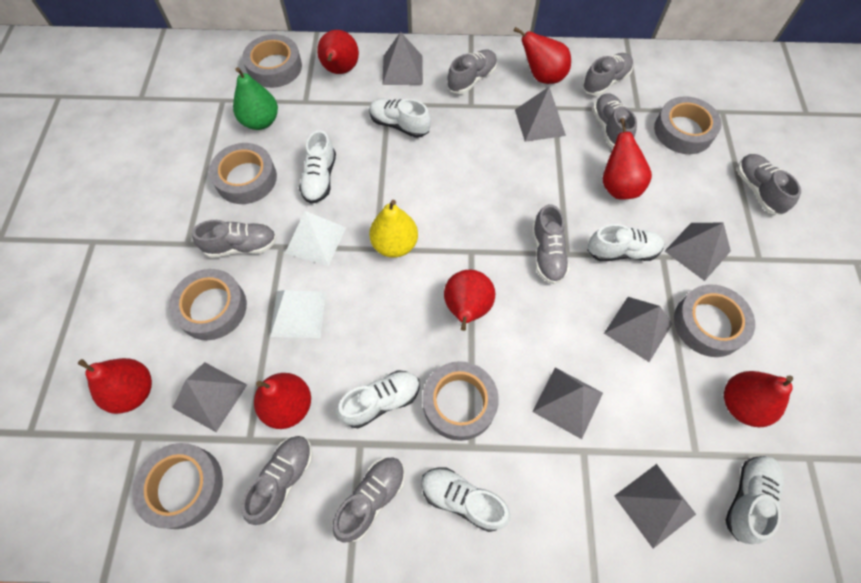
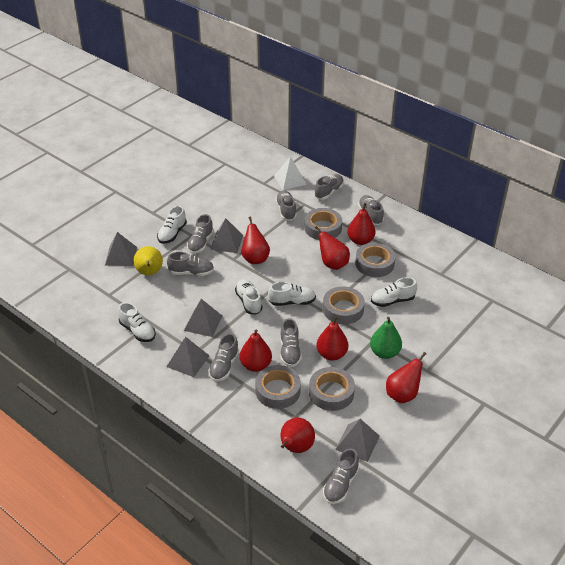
grey pyramid: [173,362,247,432] [383,32,423,85] [515,87,566,142] [533,367,603,439] [604,297,672,362] [614,464,696,549] [665,223,731,281] = 7 -> [105,232,137,266] [166,337,210,377] [184,299,222,337] [210,218,243,253] [335,419,380,462] = 5
grey tape: [132,443,223,529] [169,269,247,340] [209,143,277,204] [242,34,302,88] [423,361,499,441] [654,96,722,154] [674,284,755,357] = 7 -> [255,365,301,409] [305,208,342,240] [309,367,355,411] [323,286,365,325] [355,242,396,277] = 5
white pyramid: [270,290,326,338] [285,211,346,266] = 2 -> [274,156,307,190] = 1
white shoe: [299,130,336,204] [337,370,420,428] [369,98,431,138] [421,467,511,532] [587,224,664,261] [725,456,784,544] = 6 -> [118,302,156,342] [157,206,187,244] [235,279,263,315] [268,282,316,306] [371,277,417,307] = 5

